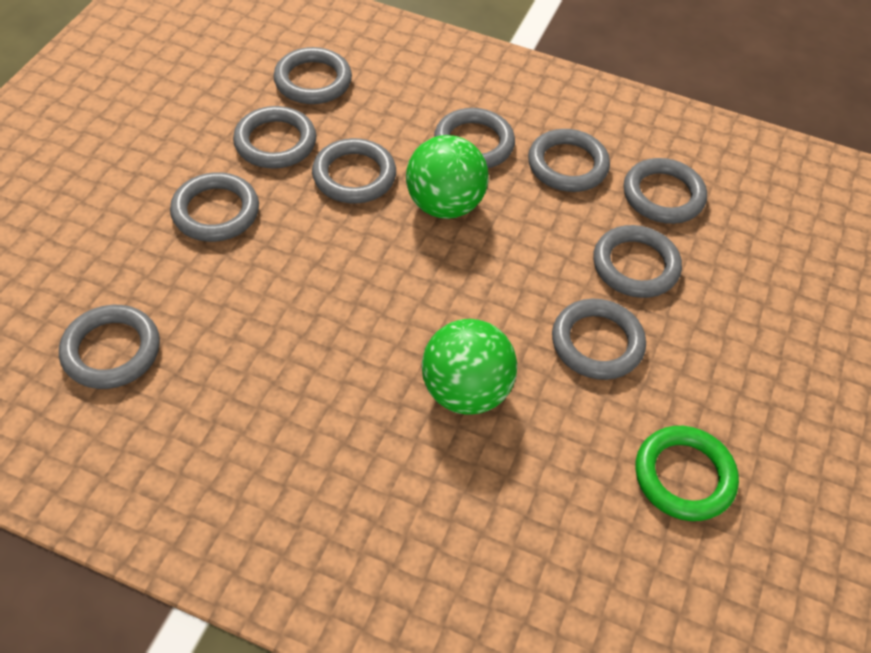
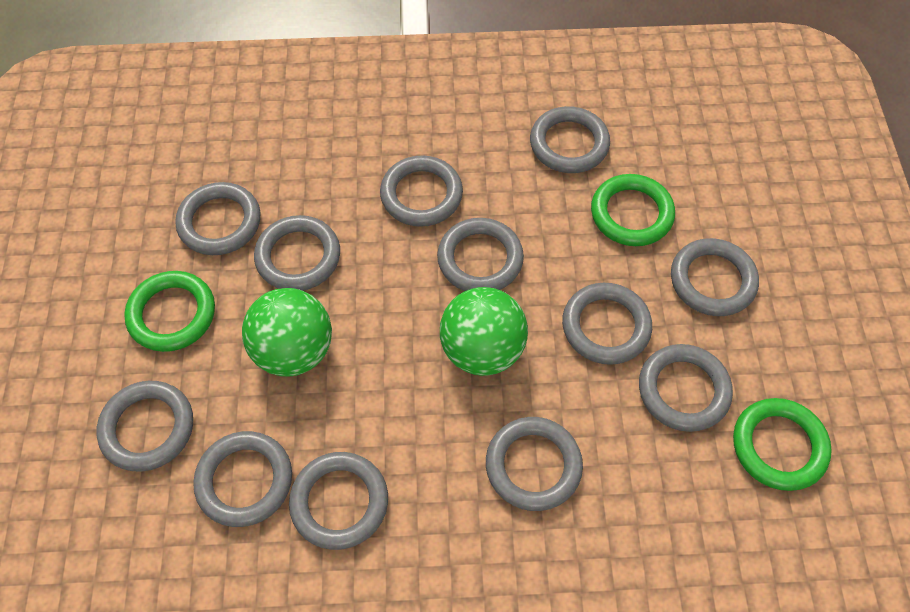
green ring: [635,426,739,521] = 1 -> [124,271,215,352] [591,174,675,246] [733,398,832,491] = 3
grey ring: [59,305,160,389] [170,172,259,242] [233,106,316,169] [273,47,352,104] [312,138,396,204] [434,108,515,168] [528,129,610,192] [552,299,646,380] [593,225,682,298] [624,158,707,224] = 10 -> [96,381,193,472] [175,182,261,255] [193,431,292,527] [254,215,340,291] [289,452,388,550] [380,156,463,227] [437,218,524,291] [486,417,583,511] [530,106,610,173] [562,283,652,365] [639,344,733,432] [671,238,759,316] = 12

